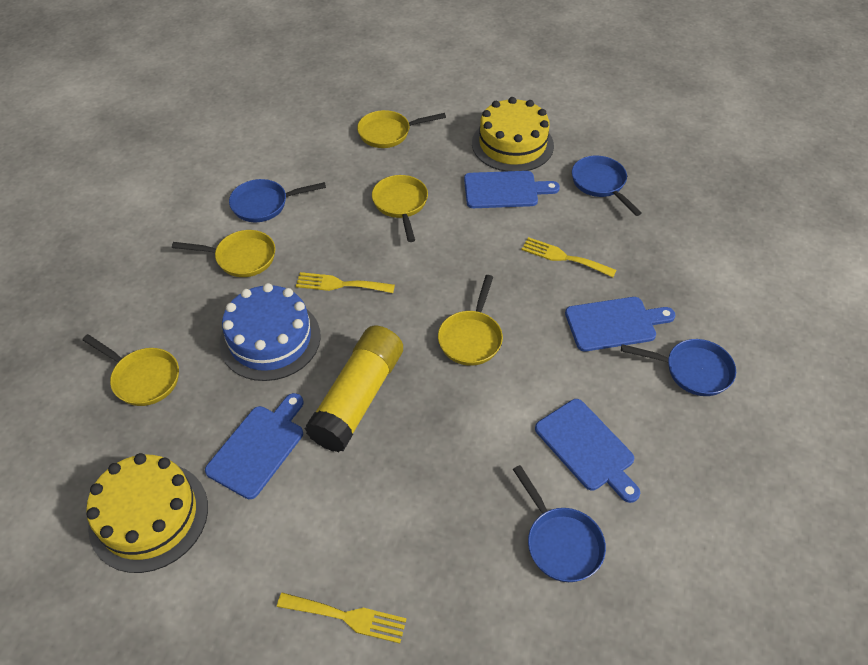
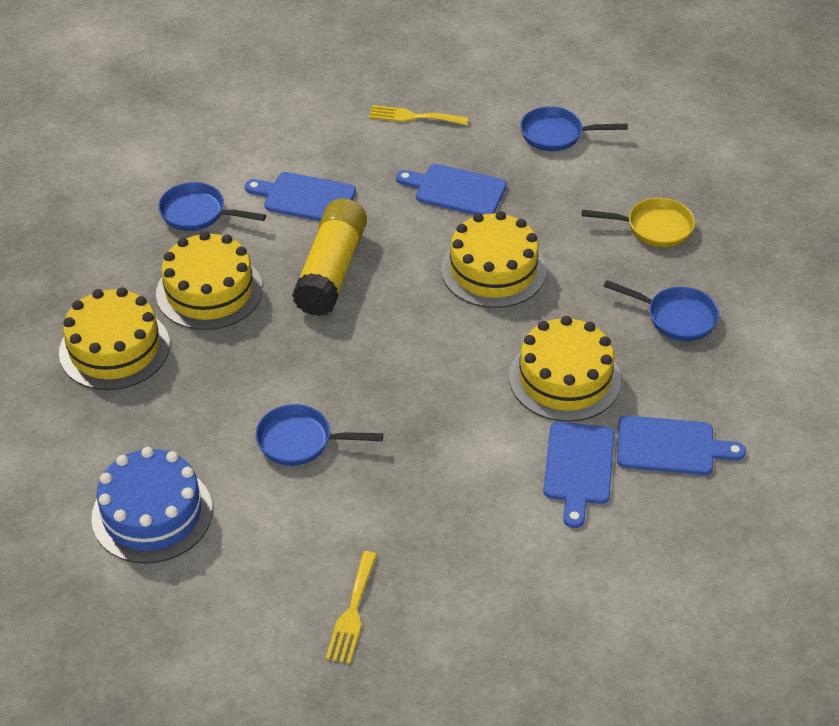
yellow cake: [86,453,208,573] [472,97,554,171] = 2 -> [59,287,170,390] [156,231,263,330] [441,211,546,308] [509,316,621,422] = 4
yellow fork: [277,593,406,643] [296,272,395,293] [521,237,617,277] = 3 -> [326,551,377,664] [369,105,469,125] = 2
yellow pan: [82,334,179,406] [172,230,275,277] [357,110,446,148] [372,175,428,242] [438,275,503,366] = 5 -> [582,198,695,247] = 1

